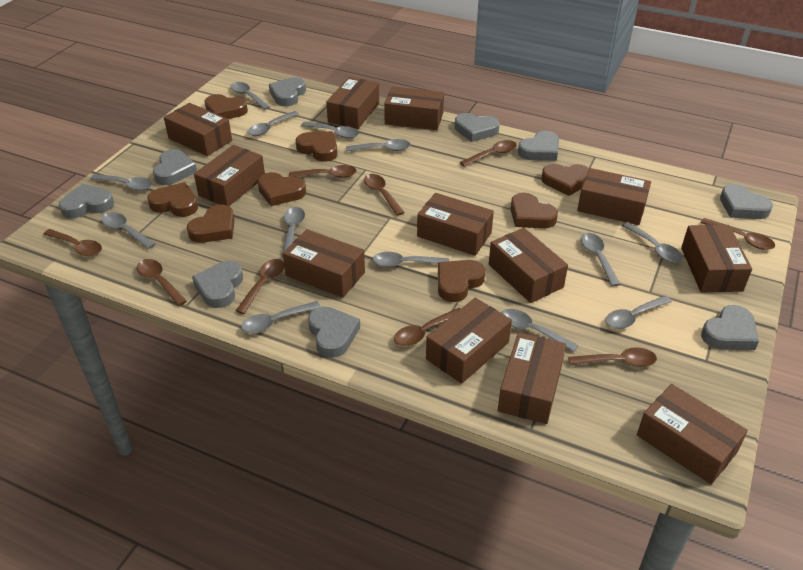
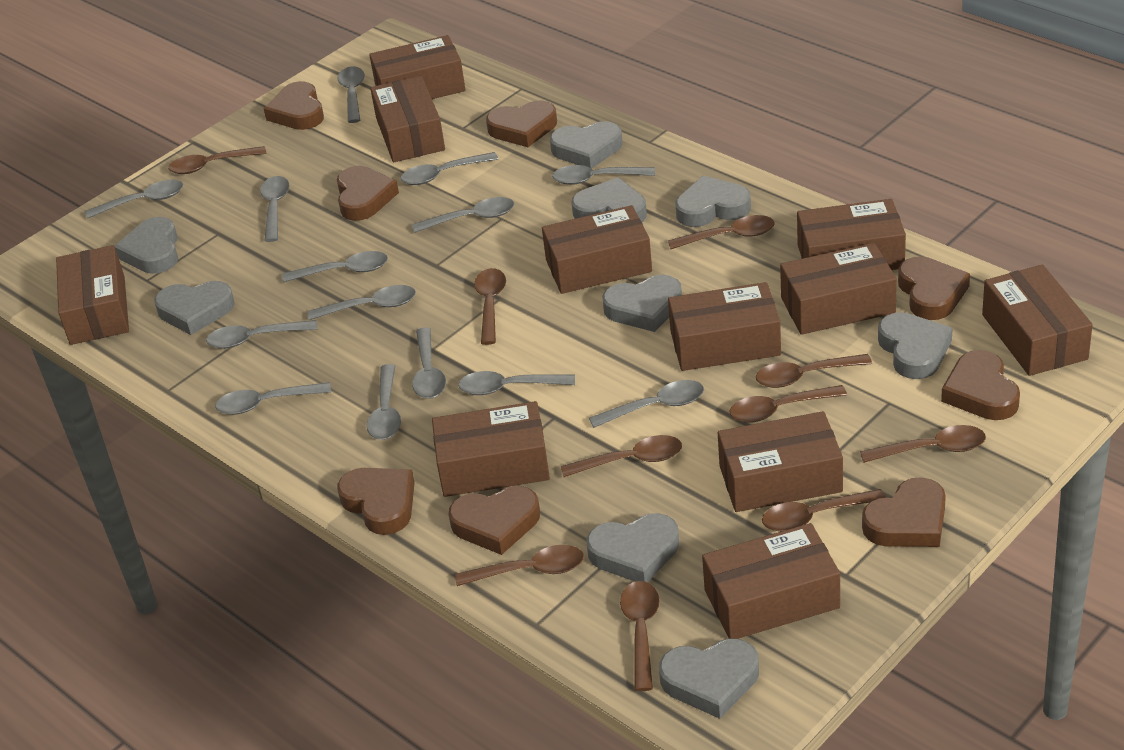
brown box: [164,103,232,156] [194,145,265,206] [283,229,365,298] [326,77,379,129] [384,87,444,130] [417,193,494,256] [426,298,512,384] [489,228,568,303] [498,333,566,424] [577,168,651,225] [637,384,748,484] [681,225,752,292] = 12 -> [56,245,129,345] [369,35,466,99] [370,76,445,162] [432,401,550,497] [542,205,652,294] [668,282,781,371] [702,523,840,639] [718,411,843,512] [780,243,897,335] [797,199,906,270] [982,265,1093,376] = 11
brown spoon: [43,229,102,256] [137,259,187,306] [236,259,284,314] [289,165,357,178] [364,174,405,216] [394,308,461,346] [460,140,517,167] [568,347,657,367] [700,218,775,250] = 9 -> [168,146,266,174] [455,545,584,586] [474,268,506,345] [561,435,682,477] [620,581,659,691] [668,215,775,249] [729,385,847,423] [756,354,872,388] [762,489,886,532] [860,425,986,463] = 10
grey spoon: [90,174,152,191] [101,212,155,249] [230,82,270,110] [241,301,320,334] [247,111,299,136] [281,207,305,257] [301,122,359,138] [346,139,411,152] [372,252,449,267] [501,309,579,352] [581,233,621,287] [605,295,672,329] [622,222,683,263] = 13 -> [85,180,183,219] [206,320,317,349] [215,382,331,415] [260,176,290,242] [283,251,388,282] [308,285,416,320] [337,66,365,123] [367,364,401,440] [401,152,498,185] [412,197,514,233] [412,327,446,399] [458,371,575,395] [552,165,655,185] [589,380,704,428] = 14

